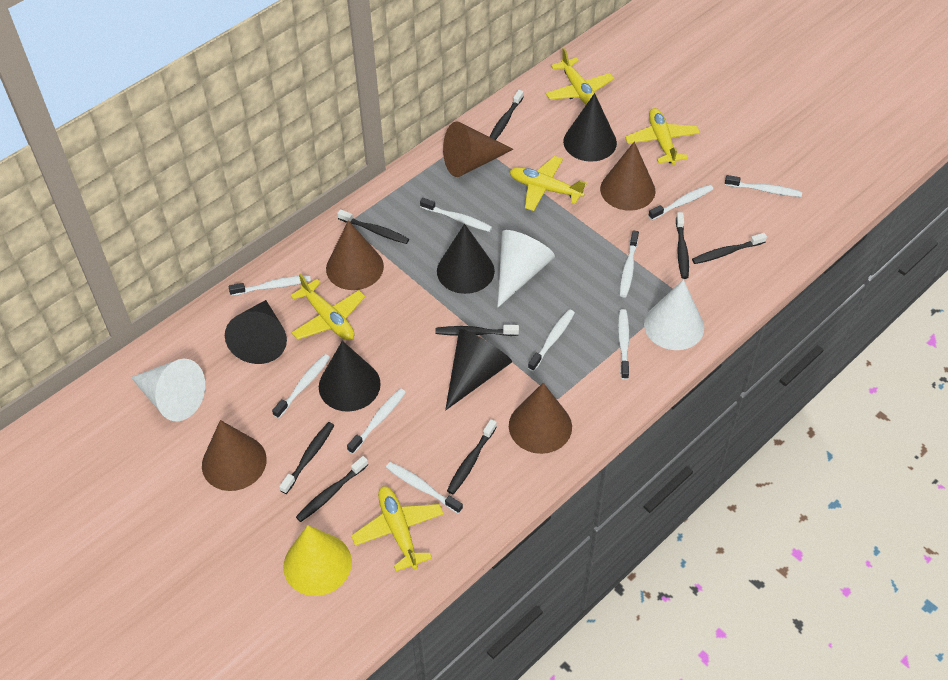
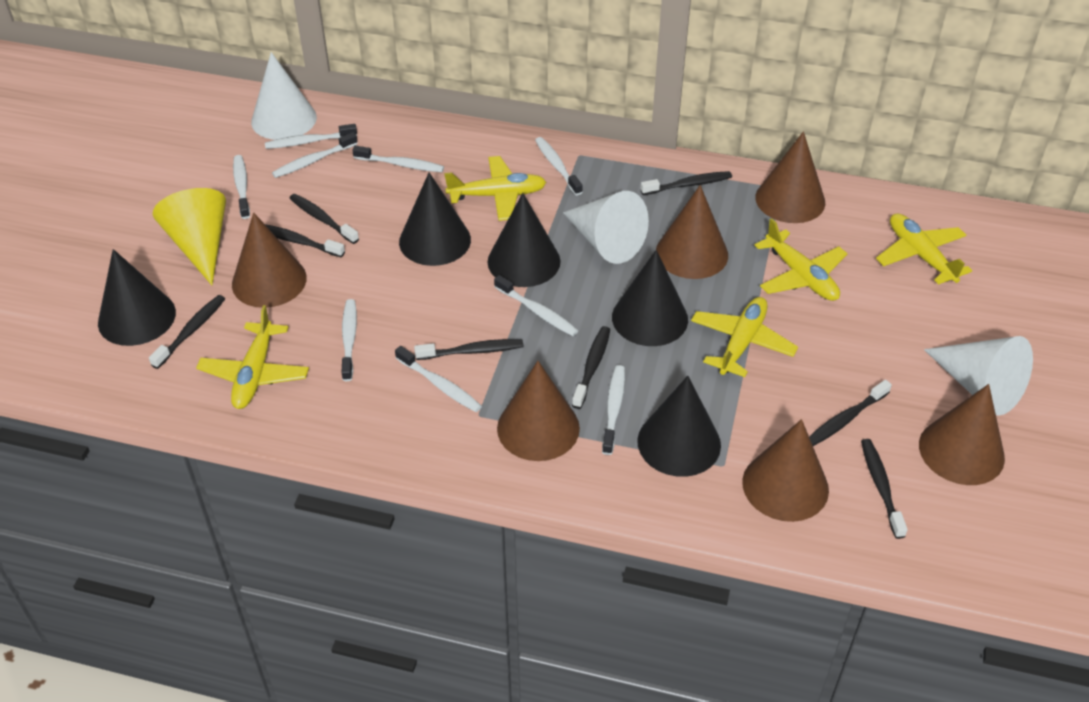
brown cone: [202,420,267,491] [326,220,384,290] [443,122,513,177] [509,383,572,454] [600,141,655,211] = 5 -> [232,212,307,308] [497,361,580,461] [656,185,728,279] [742,419,829,522] [755,132,825,223] [919,384,1005,485] = 6
white toothbrush: [229,275,311,296] [272,354,330,419] [347,388,406,454] [386,462,463,514] [420,198,492,232] [528,309,575,371] [618,309,629,380] [620,231,639,298] [648,185,713,220] [725,175,802,197] = 10 -> [233,155,250,219] [265,124,357,149] [272,132,358,178] [342,299,357,381] [352,146,444,172] [395,346,482,412] [494,275,578,336] [535,137,583,195] [602,365,625,455] = 9

